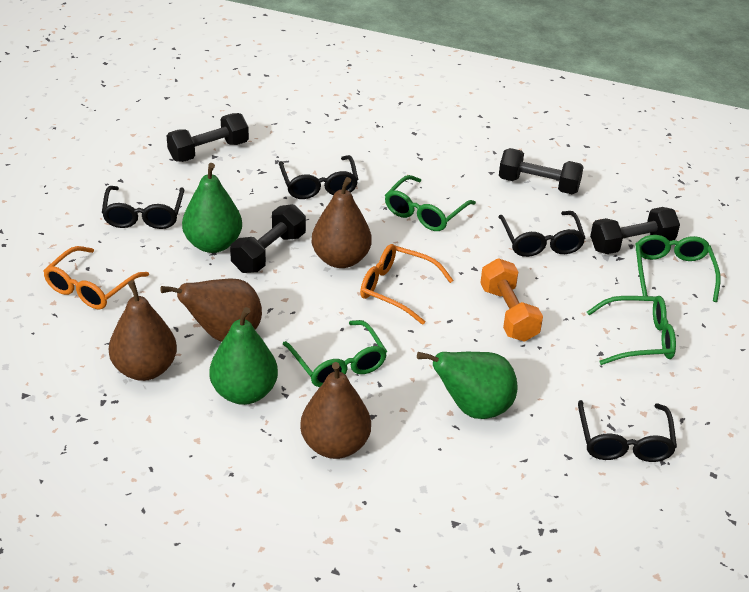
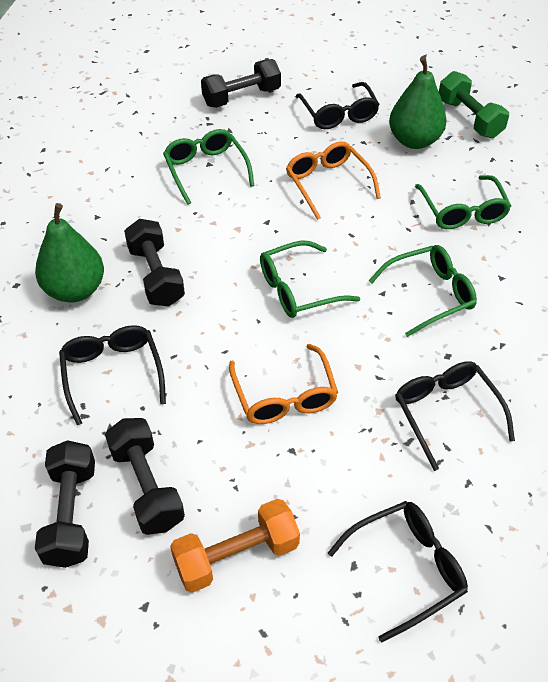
brown pear: [109,280,177,381] [160,278,262,342] [300,362,371,459] [312,177,372,268] = 4 -> none = 0
green dumbbell: none = 0 -> [439,71,509,138] = 1
green pear: [182,163,242,253] [210,307,278,405] [417,352,518,419] = 3 -> [35,203,104,302] [389,56,447,149] = 2

